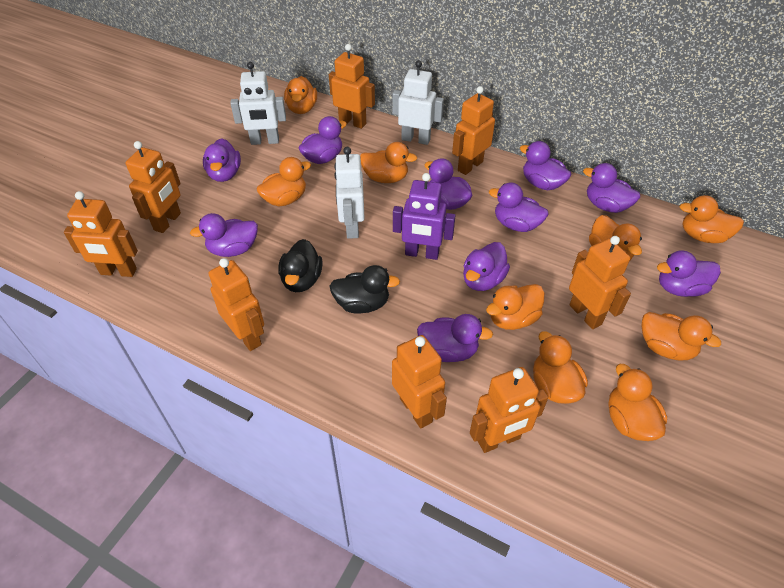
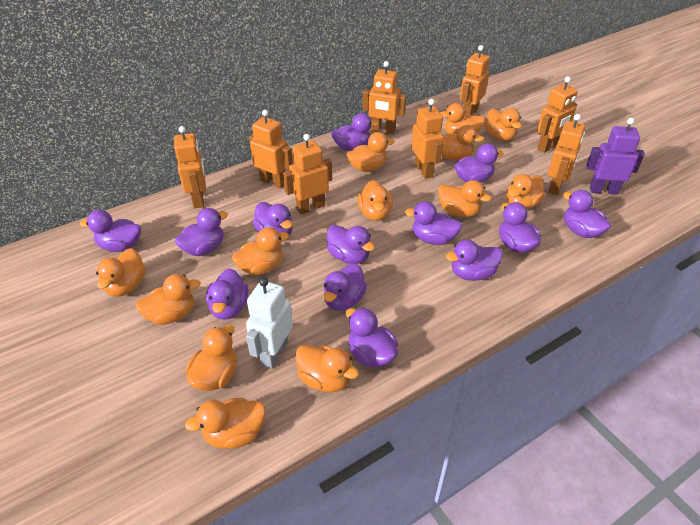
black duck: [278,239,323,292] [329,265,400,314] = 2 -> none = 0
orange duck: [257,157,311,206] [284,76,317,114] [360,142,417,183] [486,284,545,330] [533,331,588,404] [589,215,642,260] [608,364,667,441] [641,312,721,360] [679,195,744,243] = 9 -> [96,248,146,296] [135,274,201,325] [185,398,266,449] [186,325,237,391] [232,227,289,275] [295,344,359,392] [347,132,395,172] [358,180,393,221] [438,180,492,217] [440,103,485,134] [442,125,484,160] [484,108,522,141] [507,174,545,209] = 13
purple duck: [190,213,258,257] [203,138,241,182] [299,116,347,164] [417,314,493,362] [424,158,472,210] [463,242,510,291] [489,183,549,232] [520,141,571,190] [583,163,640,213] [657,251,721,297] = 10 -> [80,210,141,252] [175,208,228,256] [206,268,249,320] [253,202,293,236] [323,263,367,311] [327,225,375,264] [331,113,378,151] [346,308,398,367] [405,201,462,245] [446,240,503,281] [454,143,504,183] [499,202,541,253] [563,190,611,238] = 13
white robot: [230,62,286,145] [334,147,365,239] [392,60,444,145] = 3 -> [246,278,293,368] = 1

